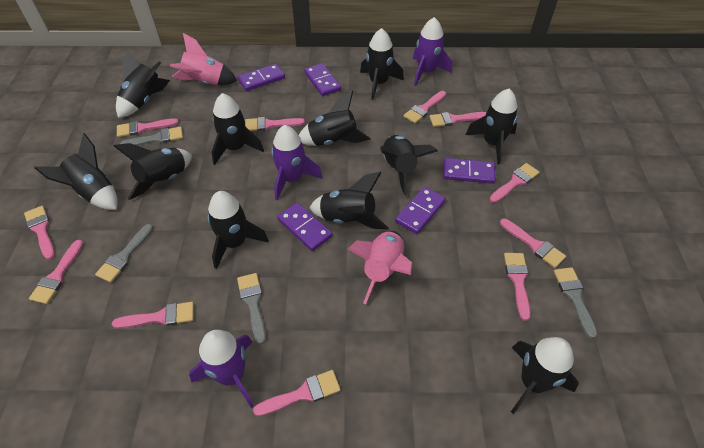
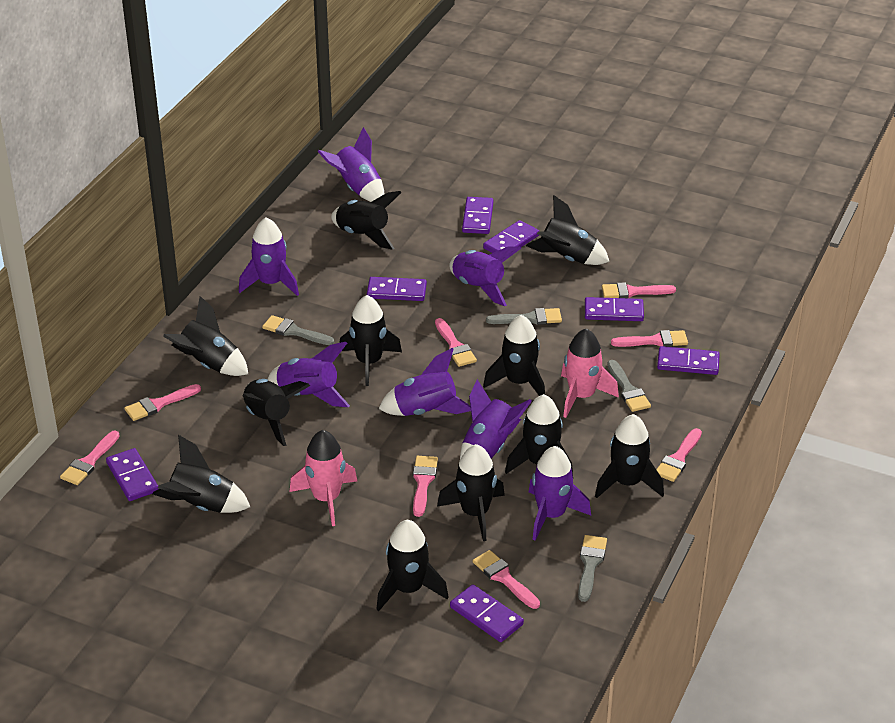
pink brush: [24,206,55,260] [29,240,83,304] [112,302,194,329] [117,118,179,137] [245,117,305,131] [253,370,341,416] [403,91,446,123] [429,112,486,127] [490,163,540,203] [500,219,566,268] [504,253,530,321] = 11 -> [60,431,119,485] [125,384,201,421] [413,456,438,517] [435,318,477,367] [473,550,540,609] [602,282,676,298] [611,330,688,347] [656,428,702,482] = 8
purple domino: [238,64,285,91] [277,203,332,251] [304,63,341,96] [395,187,446,234] [443,158,496,184] = 5 -> [106,448,159,501] [367,277,427,301] [450,584,524,642] [462,197,493,234] [483,220,539,253] [585,297,644,321] [657,346,720,375] = 7
purple rocket: [189,330,254,408] [271,125,323,200] [413,17,452,86] = 3 -> [239,217,299,296] [268,342,350,407] [317,127,384,202] [379,348,471,416] [449,246,521,306] [460,379,532,459] [529,446,591,541] = 7

